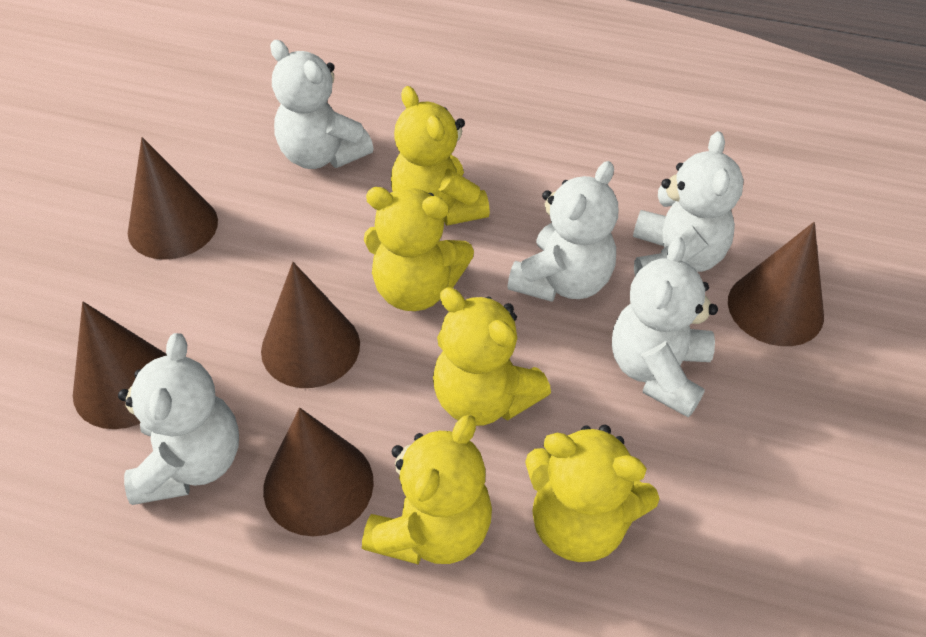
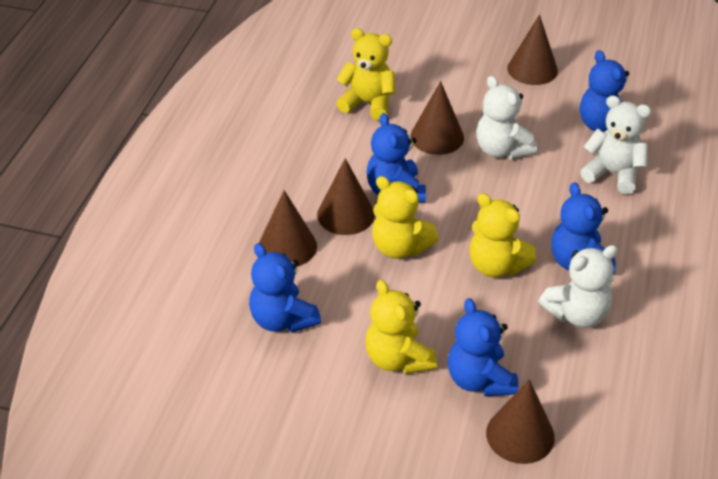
blue teddy bear: none = 0 -> [249,243,321,333] [366,113,426,203] [448,298,518,396] [551,182,616,275] [580,50,629,132] = 5
white teddy bear: [118,333,239,505] [270,40,374,169] [508,161,618,302] [612,237,718,418] [633,131,744,276] = 5 -> [476,76,537,159] [538,245,618,328] [580,95,651,194] = 3
yellow teddy bear: [362,415,492,564] [364,187,474,311] [391,86,490,226] [433,287,551,426] [525,425,659,562] = 5 -> [336,28,395,120] [365,280,437,374] [372,176,438,259] [469,193,536,277] = 4

